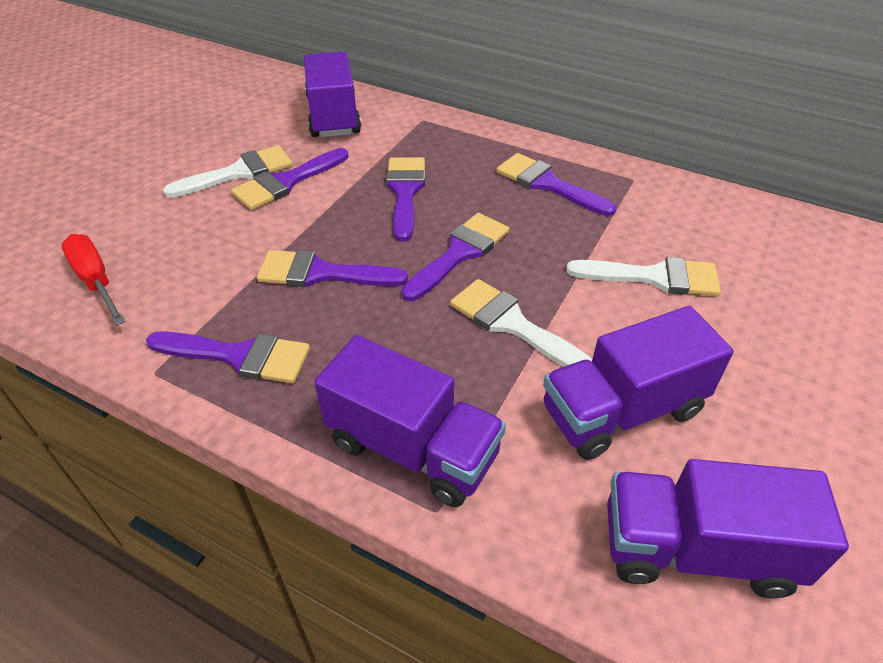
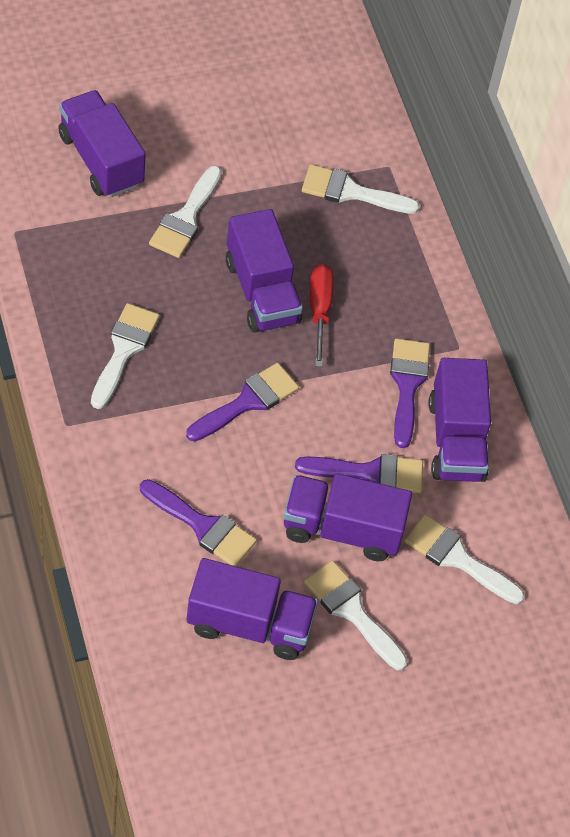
purple brush: [146,331,310,383] [231,148,348,210] [257,250,408,287] [386,157,425,242] [401,213,509,301] [496,153,616,216] = 6 -> [140,479,257,566] [186,363,299,442] [295,454,423,493] [390,338,430,448] = 4
purple truck: [304,52,361,137] [314,335,506,507] [543,306,733,460] [607,459,849,598] = 4 -> [58,90,146,197] [187,558,318,660] [226,209,303,333] [284,473,412,561] [429,358,491,482] = 5
white brush: [163,145,293,198] [450,279,592,367] [566,257,721,296] = 3 -> [91,303,160,409] [149,166,222,258] [302,164,420,214] [304,560,408,670] [404,514,525,604] = 5

